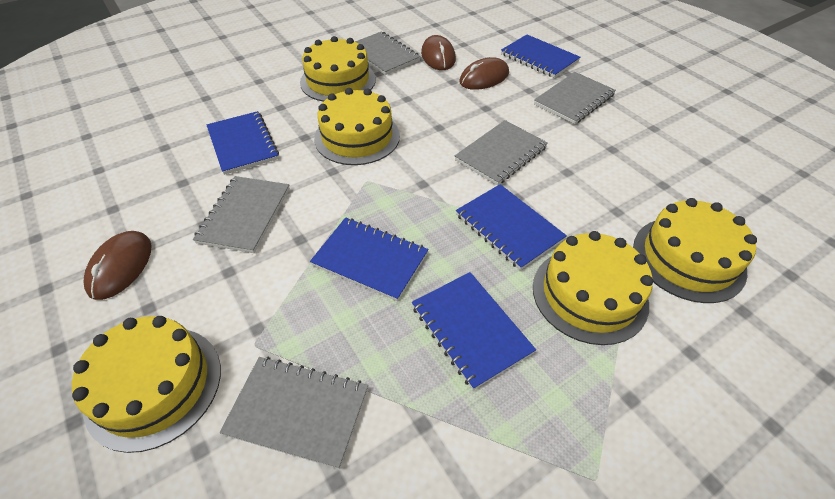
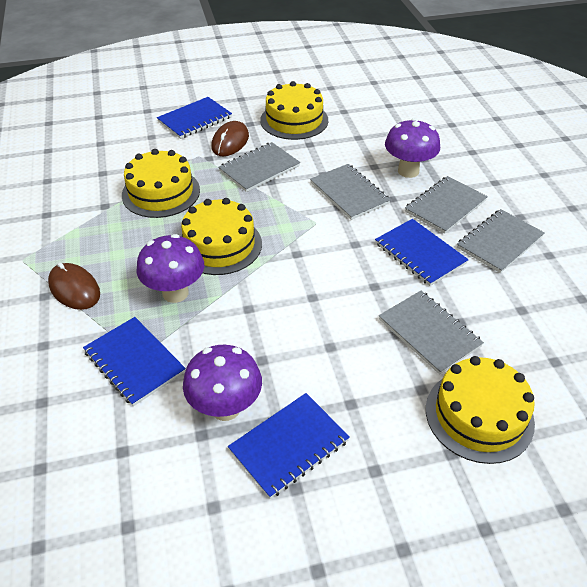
blue notebook: [206,111,279,175] [310,217,429,301] [412,272,536,390] [456,184,567,270] [501,35,580,78] = 5 -> [83,317,186,406] [157,97,232,139] [228,393,350,499] [375,219,469,286] = 4
brown mouse: [84,231,152,300] [421,35,456,70] [459,57,509,90] = 3 -> [48,262,100,310] [211,121,249,156] = 2
purple mushroom: none = 0 -> [137,234,204,303] [183,345,262,421] [385,118,440,178] = 3
yellow cake: [72,316,221,453] [300,36,376,102] [314,88,400,165] [533,231,653,345] [633,198,757,303] = 5 -> [122,149,200,218] [181,198,262,275] [260,81,328,140] [426,356,535,464] = 4

